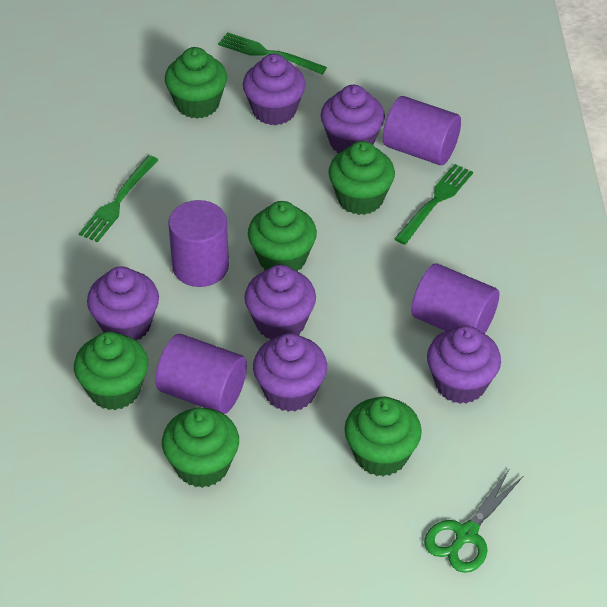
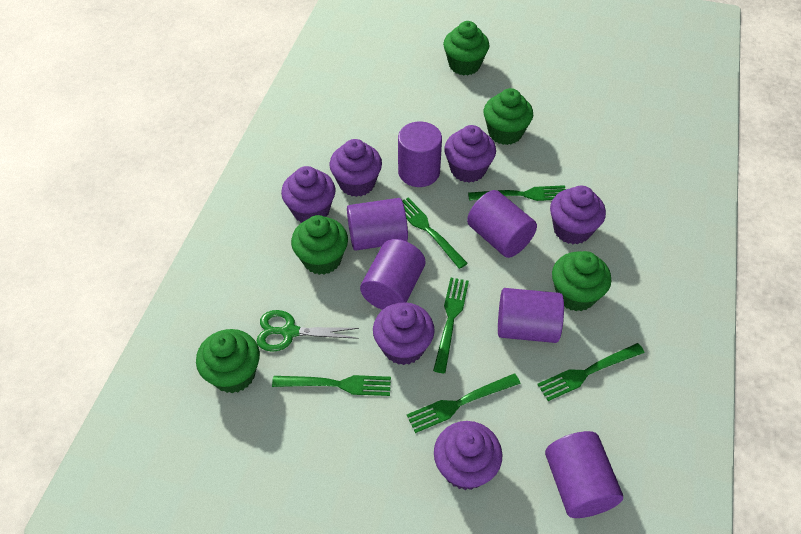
green cupcake: [74,332,148,410] [162,407,239,488] [165,47,227,119] [248,201,317,272] [328,141,395,215] [344,397,422,477] = 6 -> [196,329,260,393] [291,215,348,275] [443,21,489,75] [484,88,533,145] [552,251,611,311] = 5
green fork: [79,155,158,242] [218,32,327,74] [394,164,473,245] = 3 -> [272,375,391,396] [402,197,468,269] [407,373,521,433] [433,278,469,373] [468,185,566,201] [537,343,645,401] = 6
purple cylinder: [155,334,247,414] [168,200,229,287] [383,96,461,165] [411,263,499,334] = 4 -> [347,198,408,250] [360,239,425,310] [398,122,442,187] [467,190,537,258] [498,288,564,343] [545,431,623,518] = 6

